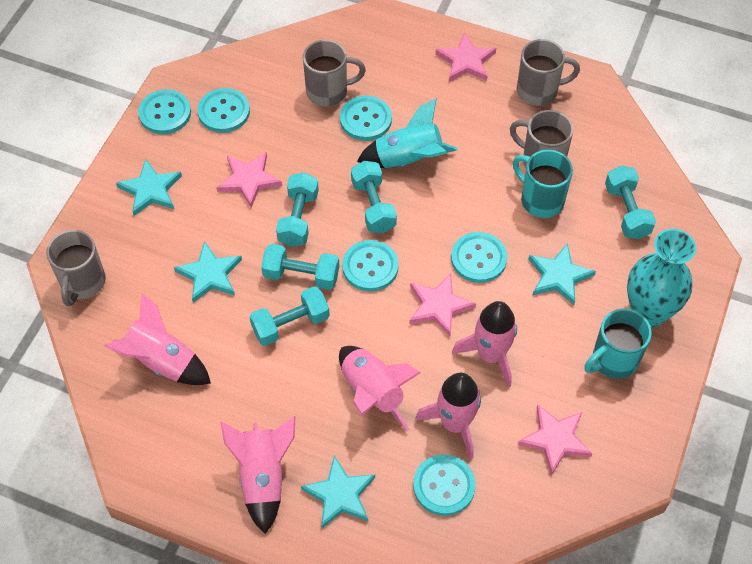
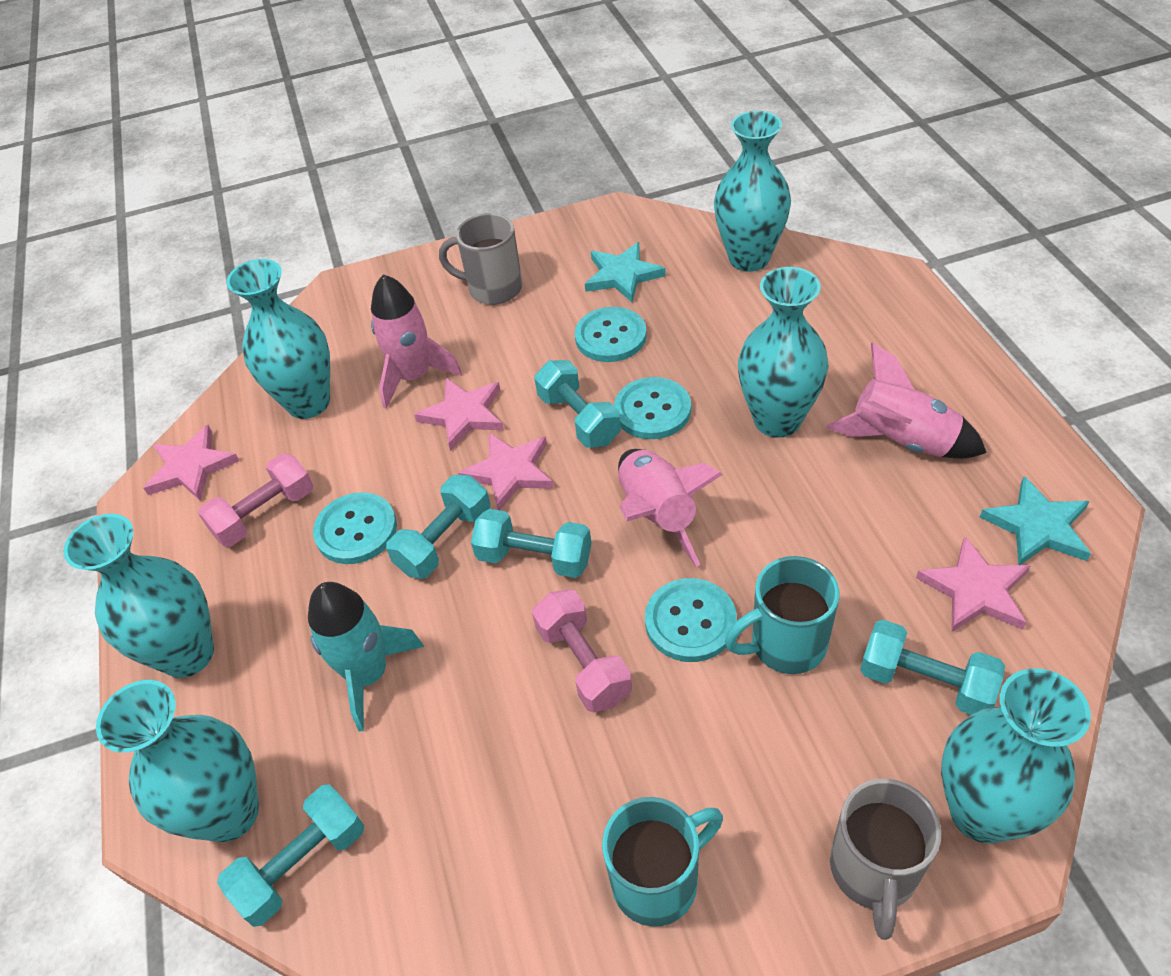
grey mug: [46,230,106,307] [303,40,366,106] [510,110,574,168] [517,39,580,106] = 4 -> [439,213,523,305] [830,779,941,940] = 2
pink dumbbell: none = 0 -> [198,453,313,547] [532,589,632,713] = 2
pink rocket: [105,293,211,385] [220,416,296,534] [339,346,420,431] [415,373,481,459] [452,301,517,387] = 5 -> [371,274,462,409] [618,449,723,567] [826,342,987,459] = 3
turquoise button: [138,90,191,134] [198,88,250,133] [340,96,392,141] [342,240,399,292] [413,454,476,516] [451,232,507,283] = 6 -> [313,492,397,564] [575,307,647,362] [614,377,691,439] [645,578,737,662] = 4
turquoise star: [116,159,182,216] [174,241,242,303] [301,456,375,529] [528,243,596,305] = 4 -> [585,242,666,302] [980,476,1091,565] = 2
turquoise vase: [627,229,696,328] = 1 -> [63,514,214,678] [96,680,259,842] [226,259,330,419] [714,111,791,272] [738,267,829,438] [941,668,1091,843] = 6

